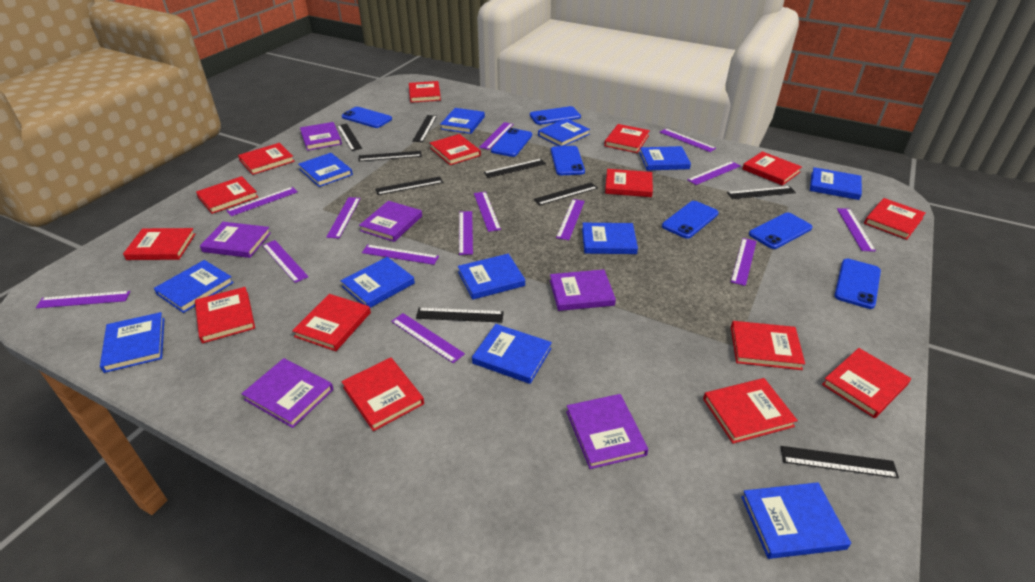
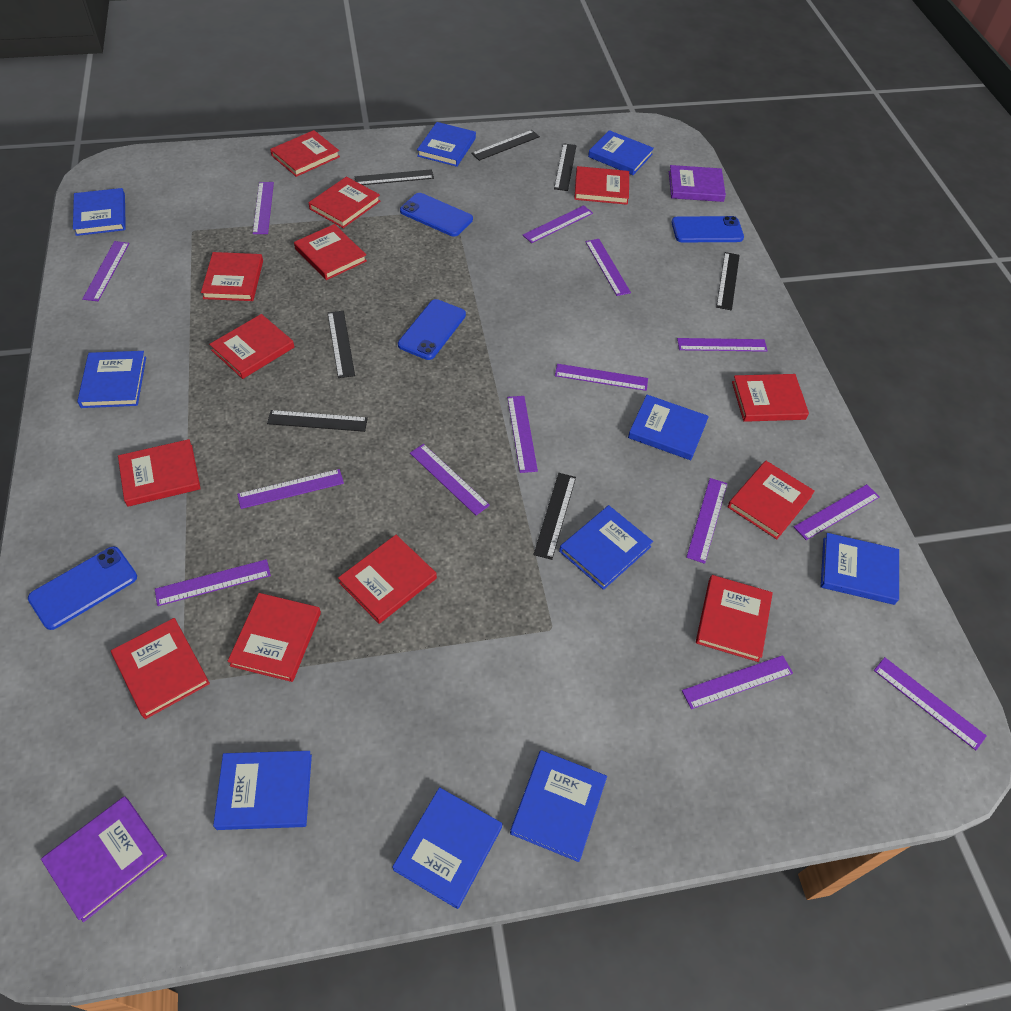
black ruler: [337,124,362,151] [359,151,422,161] [375,177,443,195] [412,115,437,142] [416,308,504,323] [484,159,546,178] [534,182,598,205] [727,186,796,199] [780,446,899,478] = 9 -> [267,410,368,432] [328,311,355,378] [355,169,434,185] [471,130,540,161] [533,473,576,560] [554,143,577,191] [716,252,740,310] = 7
blue book: [100,312,165,373] [154,260,234,313] [298,153,353,187] [341,257,415,308] [440,108,485,134] [458,254,525,299] [472,324,552,384] [538,118,590,146] [582,223,638,254] [640,146,691,171] [741,482,851,559] [810,167,862,200] = 12 -> [73,188,126,236] [77,351,146,408] [213,751,312,830] [392,787,502,909] [417,122,476,167] [510,750,607,862] [559,505,653,590] [588,130,654,175] [628,395,709,460] [821,533,899,605] = 10
blue phone: [342,107,392,128] [491,128,532,157] [530,106,581,125] [551,146,585,175] [662,201,719,239] [749,213,813,249] [834,259,881,309] = 7 -> [28,546,137,630] [398,299,466,360] [400,193,473,237] [671,216,744,242] = 4
purple book: [200,222,271,258] [241,358,334,428] [300,122,342,151] [359,201,422,242] [550,269,616,311] [566,394,648,469] = 6 -> [41,796,167,922] [669,165,726,202] = 2
red book: [123,228,195,260] [195,287,255,343] [196,176,258,214] [238,143,295,175] [292,294,371,351] [342,357,424,431] [409,81,441,103] [430,134,481,165] [604,124,650,153] [605,169,653,197] [703,378,798,444] [731,321,805,370] [742,151,802,186] [822,348,911,418] [864,198,925,240] = 15 -> [111,618,210,719] [118,439,201,507] [201,252,263,301] [209,314,294,379] [228,593,321,682] [270,130,340,177] [294,224,367,280] [309,177,380,228] [338,535,437,624] [574,166,629,205] [696,575,773,662] [728,461,815,539] [732,374,809,422] = 13

